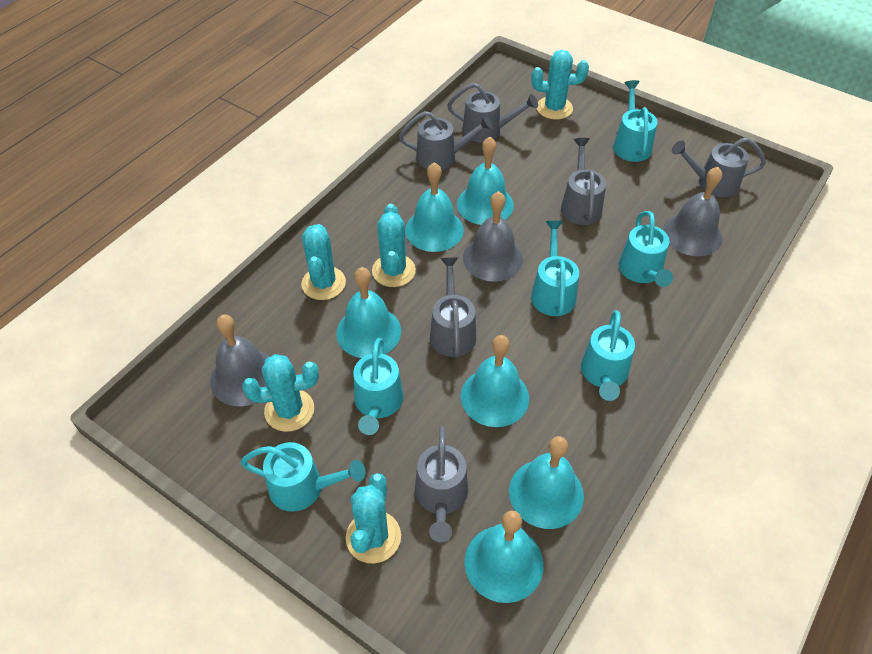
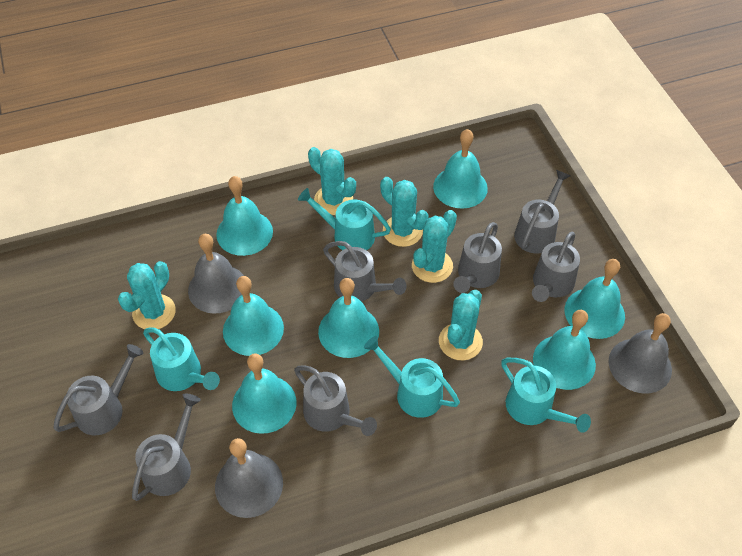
grey watering can: [399,111,493,170] [415,427,468,542] [430,257,476,358] [447,83,538,143] [561,138,606,225] [672,137,766,197] = 6 -> [53,344,143,435] [132,394,201,501] [294,365,377,436] [323,241,406,302] [453,222,502,293] [514,170,570,254] [532,232,580,302] = 7
turquoise bell: [336,267,401,358] [405,162,464,252] [457,137,514,225] [461,335,529,427] [465,511,543,603] [509,436,584,529] = 6 -> [216,176,273,256] [223,276,284,356] [232,353,296,434] [318,278,379,358] [433,129,488,209] [533,310,596,390] [565,259,625,339] = 7
turquoise watering can: [240,442,365,512] [354,338,403,435] [531,221,579,316] [581,310,635,401] [613,80,658,162] [619,211,673,287] = 6 -> [143,327,220,391] [298,188,391,250] [364,336,460,418] [501,358,591,433] = 4

